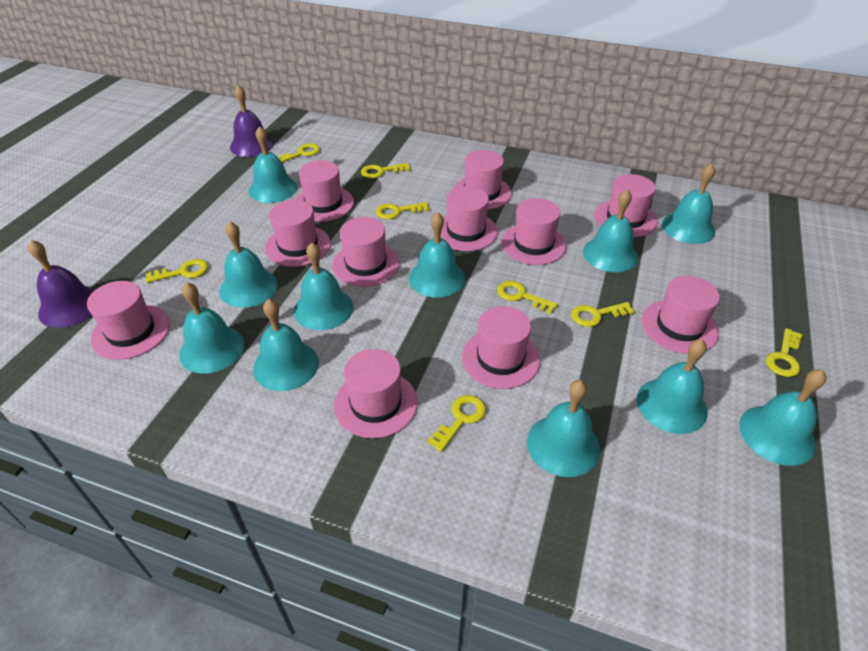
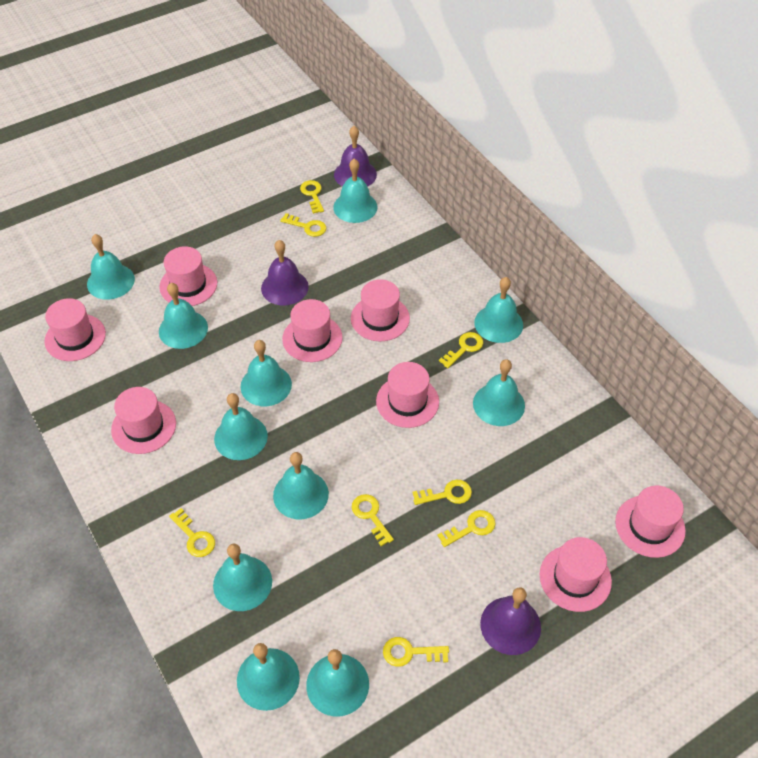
pink hat: [87,281,170,360] [265,200,331,267] [295,160,354,222] [332,217,399,287] [334,349,418,438] [440,186,498,251] [453,150,512,210] [462,306,540,389] [501,198,567,265] [594,174,657,237] [642,276,720,354] = 11 -> [45,298,106,361] [111,387,176,454] [159,246,217,306] [282,299,343,362] [351,279,410,341] [376,362,439,428] [540,537,612,612] [615,486,686,558] = 8
purple bell: [28,240,95,328] [230,85,274,157] = 2 -> [261,240,309,306] [334,126,377,187] [480,587,541,655] = 3

